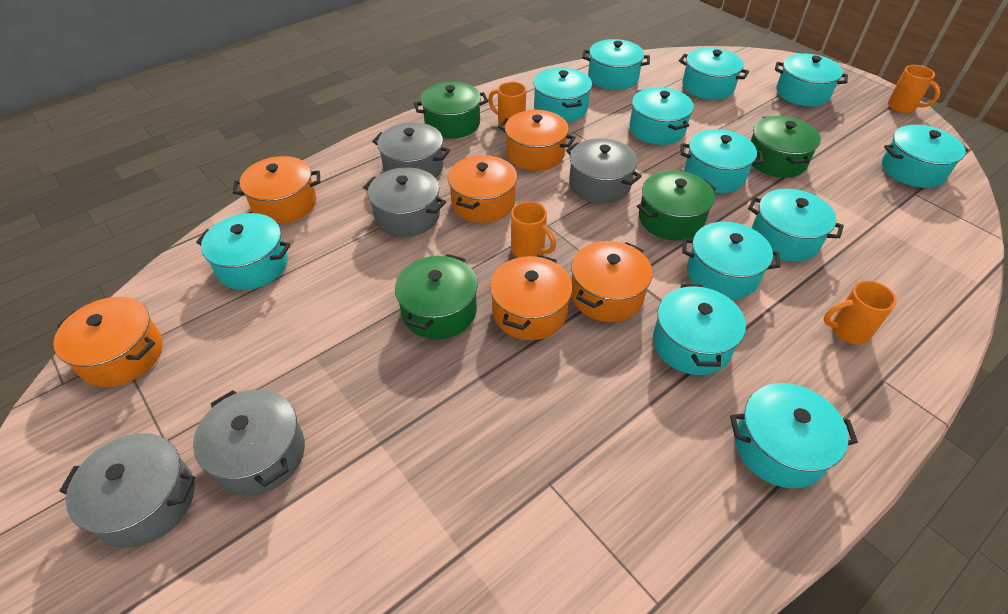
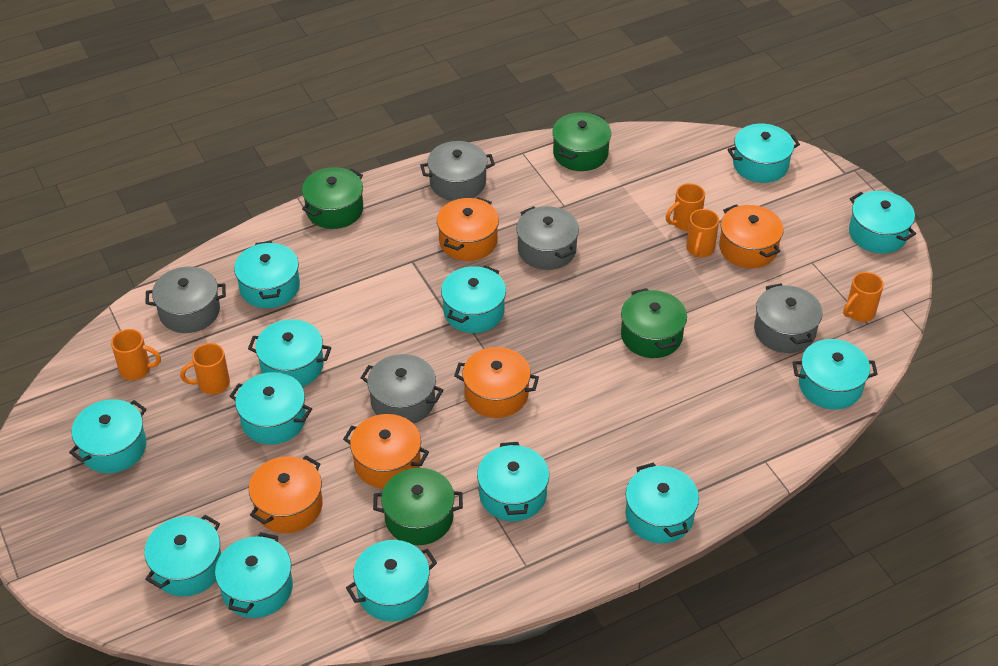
orange mug: [488,82,526,128] [511,201,556,257] [824,281,897,344] [888,65,940,113] = 4 -> [111,329,161,380] [180,343,230,394] [666,183,705,231] [686,209,719,257] [843,272,884,322] = 5
orange pot: [53,297,163,387] [233,156,320,224] [448,155,517,223] [490,255,572,340] [498,110,576,171] [571,241,652,322] = 6 -> [249,456,323,533] [343,414,429,488] [437,197,499,261] [454,347,539,418] [719,204,784,268] = 5
turquoise pot: [196,213,291,290] [534,68,592,122] [582,39,650,90] [629,87,694,145] [653,284,746,375] [679,48,749,100] [680,129,764,193] [682,222,781,300] [730,383,858,488] [748,189,844,262] [775,54,848,107] [882,125,969,188] = 12 -> [69,399,147,473] [144,515,221,597] [215,532,293,618] [230,372,312,445] [234,241,300,308] [248,319,331,387] [346,540,437,621] [441,266,506,333] [477,442,549,521] [625,462,699,543] [727,124,800,183] [792,339,878,410] [849,191,916,253] = 13

